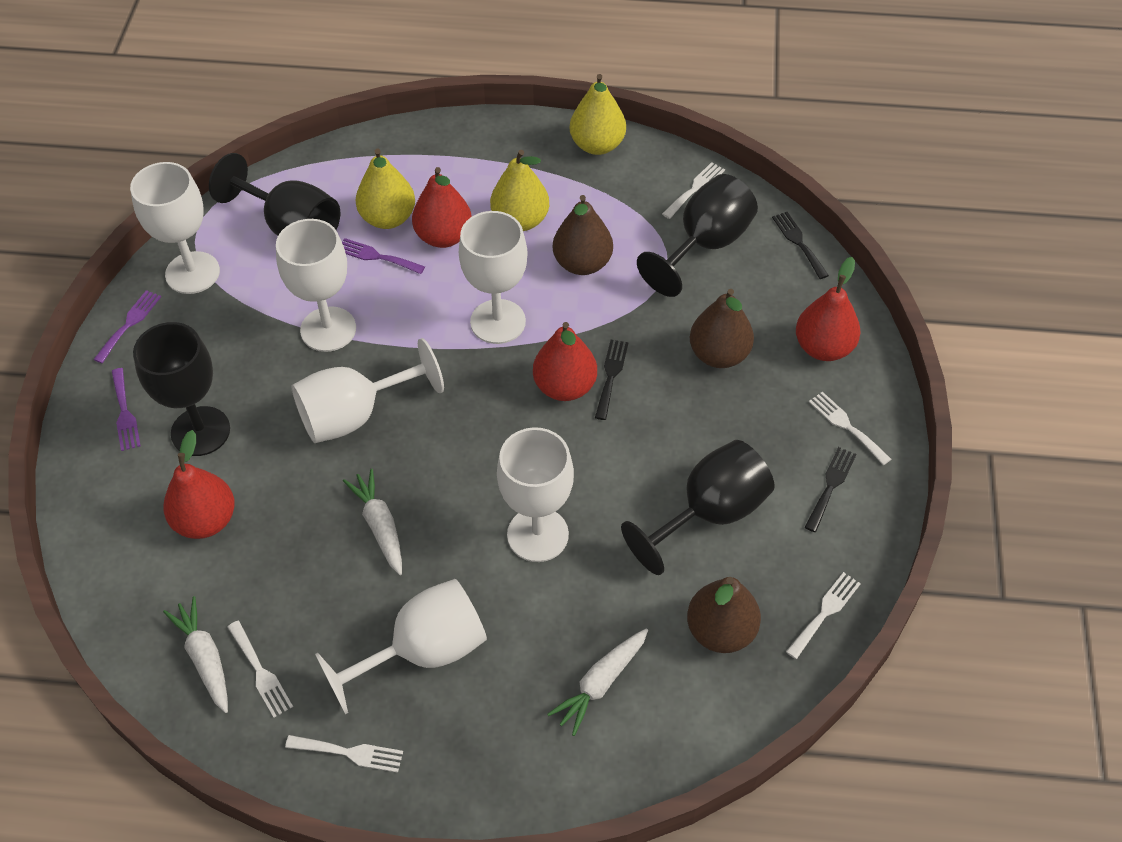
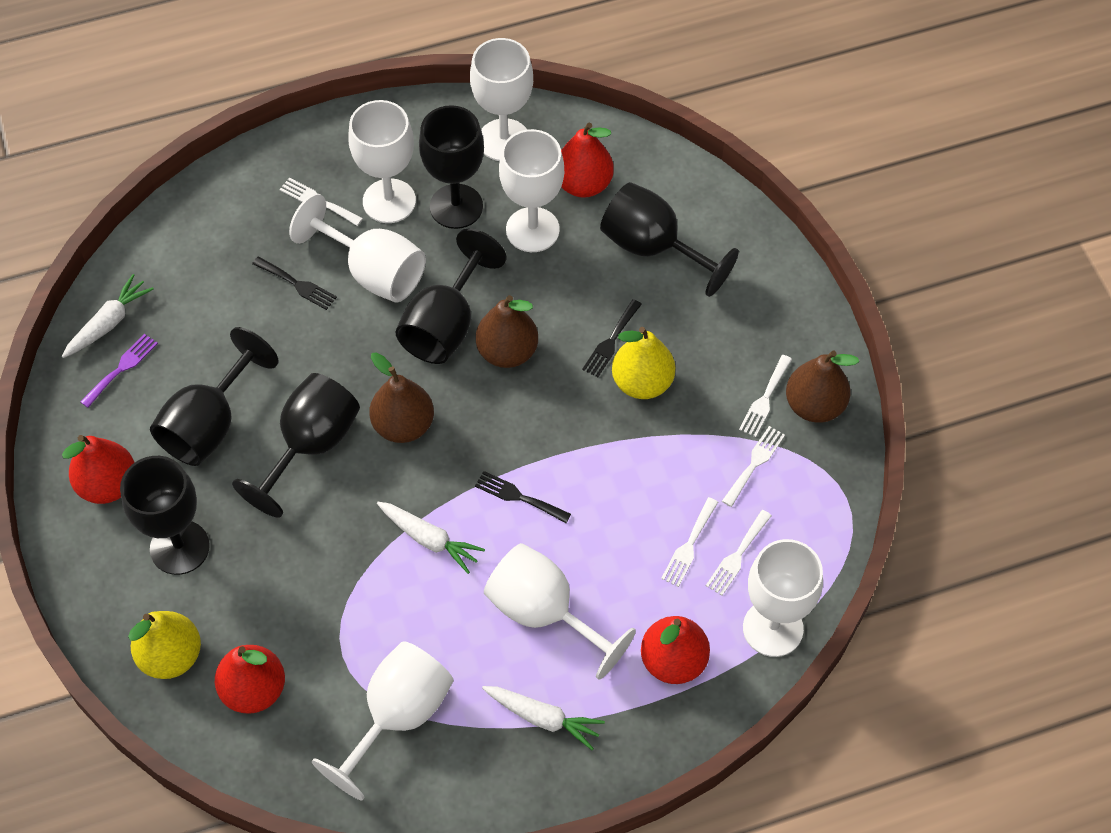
black goblet: [133,322,230,456] [209,153,340,236] [621,440,775,575] [637,174,758,297] = 4 -> [120,456,210,575] [150,327,279,466] [232,373,360,518] [396,229,506,364] [419,105,484,229] [600,182,739,297] = 6
purple fork: [93,290,161,363] [112,368,141,451] [342,238,425,274] = 3 -> [80,334,158,408] = 1
white goblet: [130,162,220,294] [276,219,356,352] [291,338,444,443] [315,579,487,714] [459,211,528,344] [497,427,574,562] = 6 -> [289,194,426,302] [312,641,454,801] [348,100,416,223] [470,38,533,161] [484,543,636,680] [499,129,564,252] [743,539,823,657] = 7
yellow pear: [356,148,415,229] [490,150,549,231] [570,74,626,155] = 3 -> [128,611,201,679] [612,327,675,399] = 2

